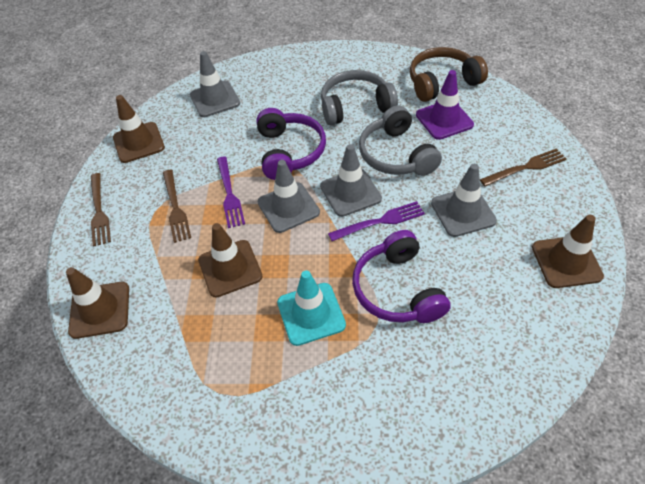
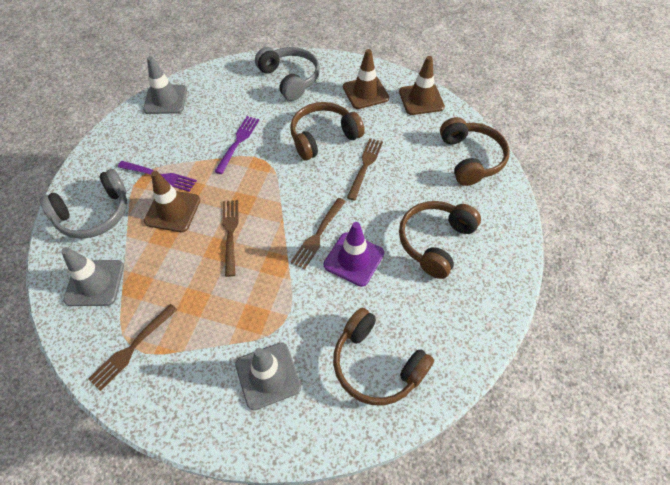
brown fork: [91,173,111,247] [163,170,191,243] [480,148,567,186] = 3 -> [88,304,177,391] [222,200,239,277] [290,198,346,270] [347,138,383,201] = 4
brown headphones: [410,47,488,102] = 1 -> [290,102,365,160] [333,308,434,406] [399,201,481,279] [440,117,510,186] = 4
brown traffic cone: [66,267,129,339] [113,95,165,163] [198,223,263,298] [532,215,604,288] = 4 -> [144,171,200,232] [343,49,389,109] [399,56,445,115] = 3
grey traffic cone: [190,51,240,117] [258,160,320,233] [320,144,382,217] [431,164,497,237] = 4 -> [61,247,124,306] [143,56,187,114] [235,343,301,410] = 3
purple headphones: [256,108,326,180] [352,230,451,323] = 2 -> none = 0
turquoise traffic cone: [277,270,346,346] = 1 -> none = 0

